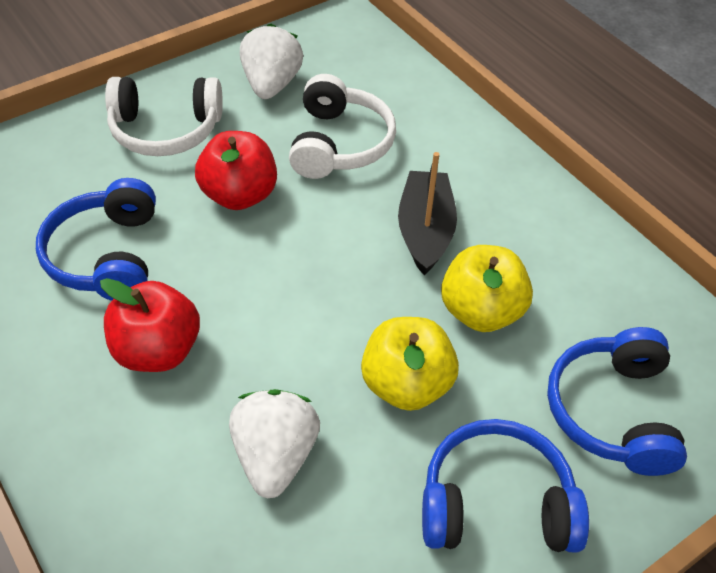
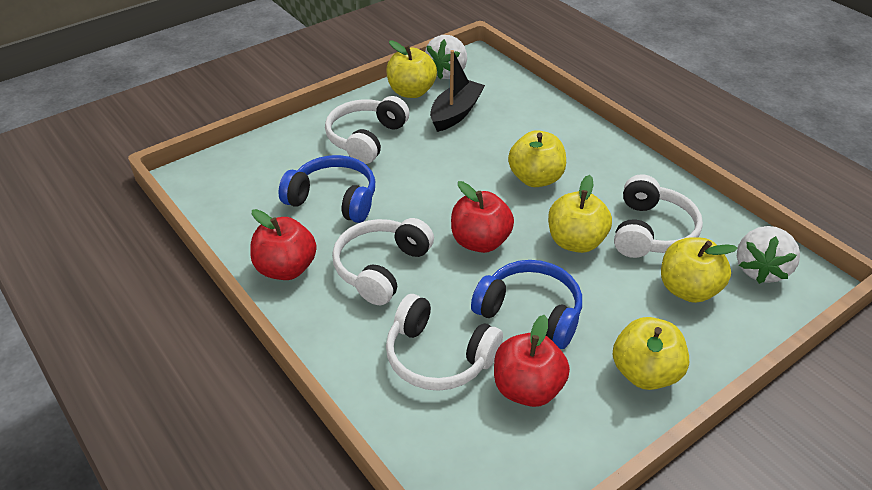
blue headphones: [36,178,156,301] [422,419,589,553] [547,327,687,476] = 3 -> [278,155,375,223] [471,260,582,349] = 2
red apple: [100,278,200,372] [195,131,277,210] = 2 -> [250,209,317,280] [451,181,514,253] [494,315,570,407] = 3
white headphones: [105,77,223,156] [289,74,396,179] = 2 -> [325,96,410,164] [332,218,434,305] [386,294,503,391] [614,174,703,258] = 4
yellow apple: [361,317,459,411] [441,245,533,332] = 2 -> [386,40,437,98] [508,130,566,187] [548,175,612,253] [613,317,689,390] [661,237,738,303] = 5

